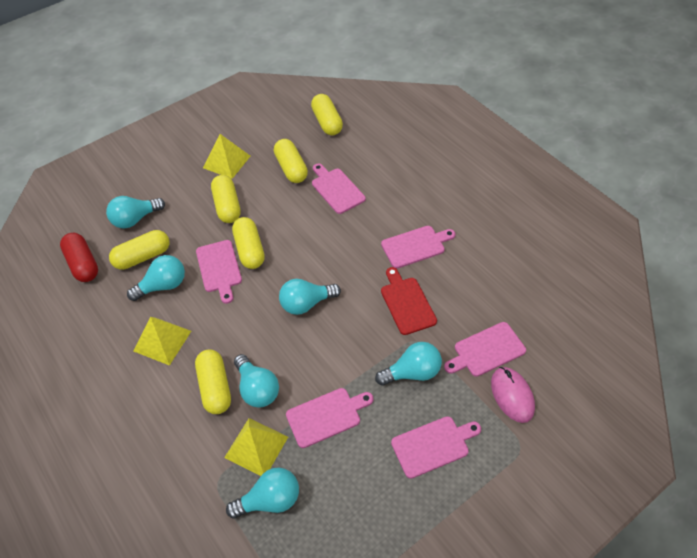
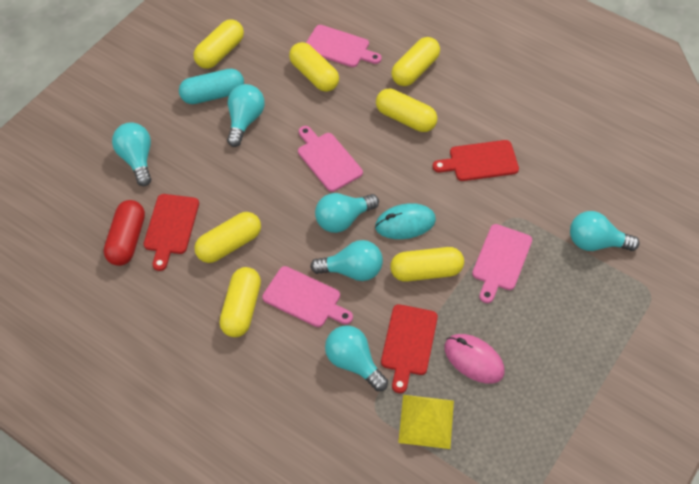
pink cutting board: [196,240,242,304] [286,388,374,448] [312,163,366,214] [381,226,456,268] [391,416,481,479] [444,322,526,377] = 6 -> [262,266,353,327] [298,126,363,192] [306,25,382,67] [472,224,532,303] = 4
red cutting board: [381,267,437,335] = 1 -> [143,194,199,271] [381,304,438,393] [433,140,519,181] = 3
turquoise capsule: none = 0 -> [179,69,244,104] = 1
turquoise mouse: none = 0 -> [375,203,436,239] = 1
yellow capsule: [109,230,170,270] [195,349,231,414] [211,175,241,223] [232,217,265,269] [274,139,308,183] [311,94,343,135] = 6 -> [194,19,244,69] [194,212,261,263] [219,267,261,337] [289,42,339,92] [376,89,437,132] [390,247,464,282] [391,37,440,86] = 7
yellow pyramid: [133,317,191,366] [203,134,250,179] [224,418,288,476] = 3 -> [398,395,454,449] = 1

